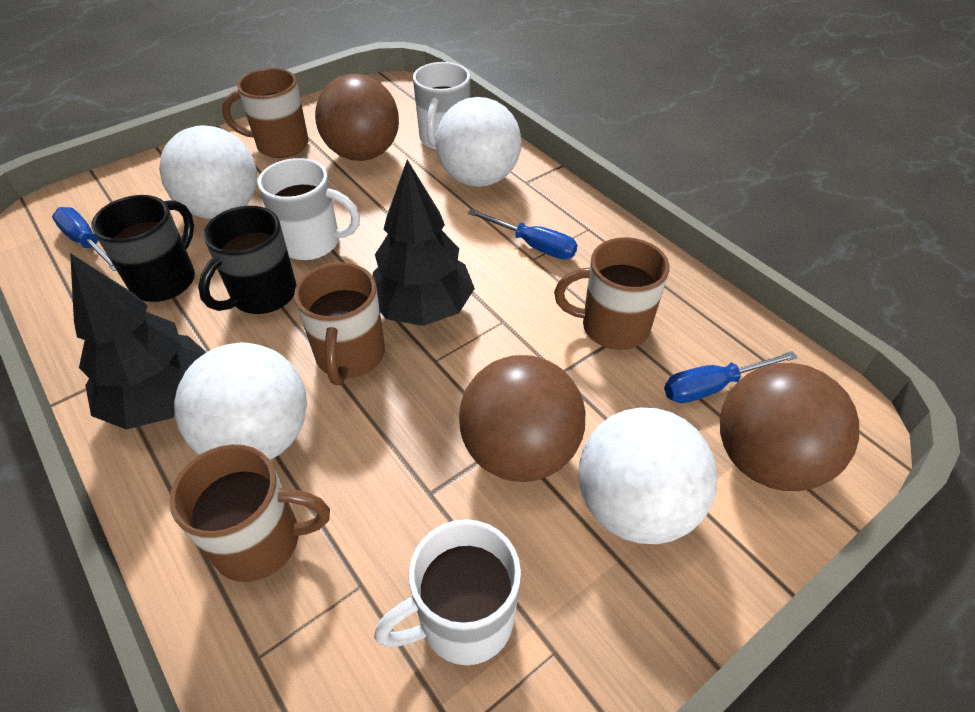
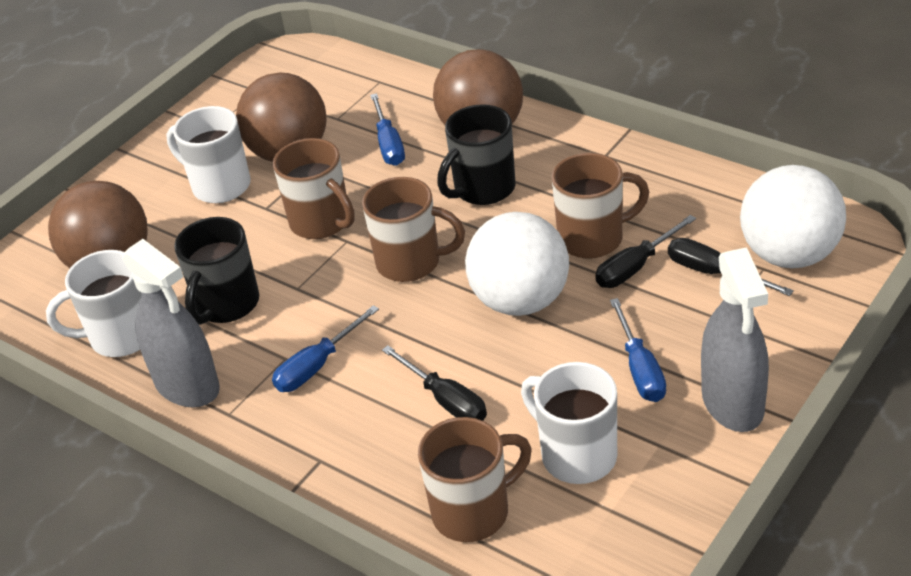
black screwdriver: none = 0 -> [382,345,487,421] [595,215,696,288] [668,238,794,296] = 3
black tree: [70,253,206,429] [372,160,475,326] = 2 -> none = 0
grey spray bottle: none = 0 -> [122,239,220,408] [701,247,769,432] = 2
white ball: [159,125,257,219] [174,343,307,460] [436,97,521,187] [579,408,717,544] = 4 -> [465,212,569,316] [740,165,846,268] = 2

